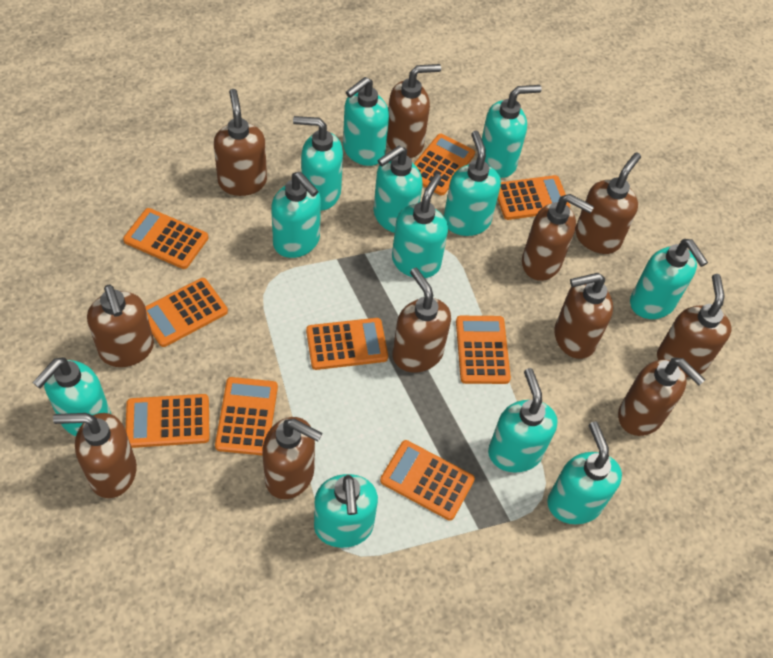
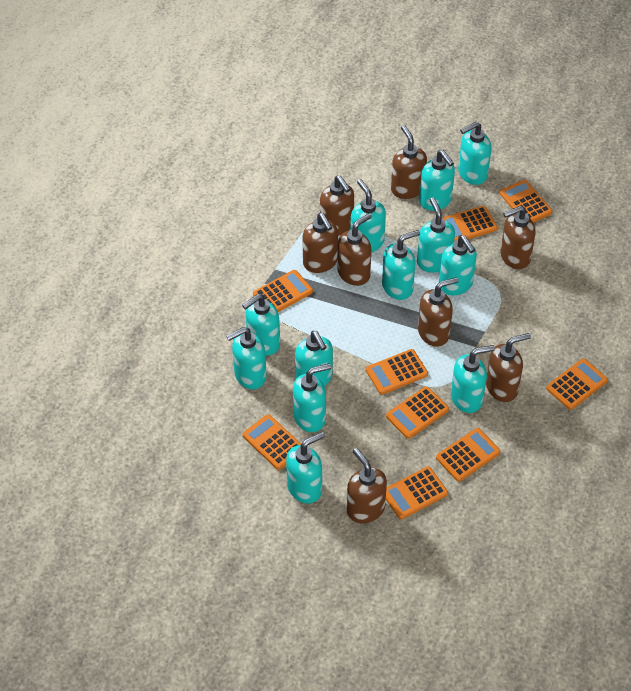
brown soap dispenser: [53,413,137,498] [87,285,154,367] [214,89,267,196] [262,417,322,499] [387,64,441,158] [392,268,451,373] [522,194,594,281] [554,273,613,359] [575,152,641,254] [618,358,705,436] [657,274,732,377] = 11 -> [302,213,338,273] [320,175,354,236] [337,213,372,286] [347,448,387,524] [391,125,427,199] [418,277,459,347] [486,333,531,402] [500,206,535,269] = 8

